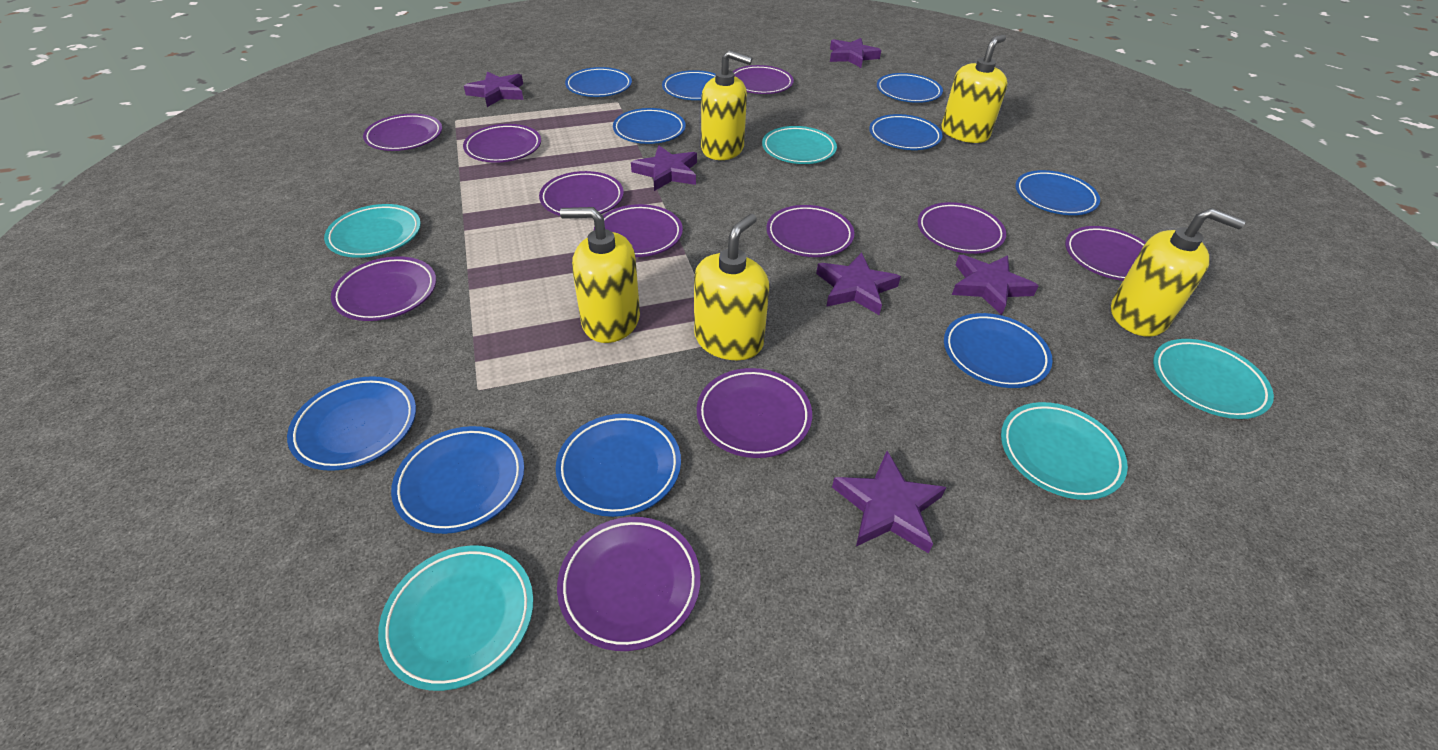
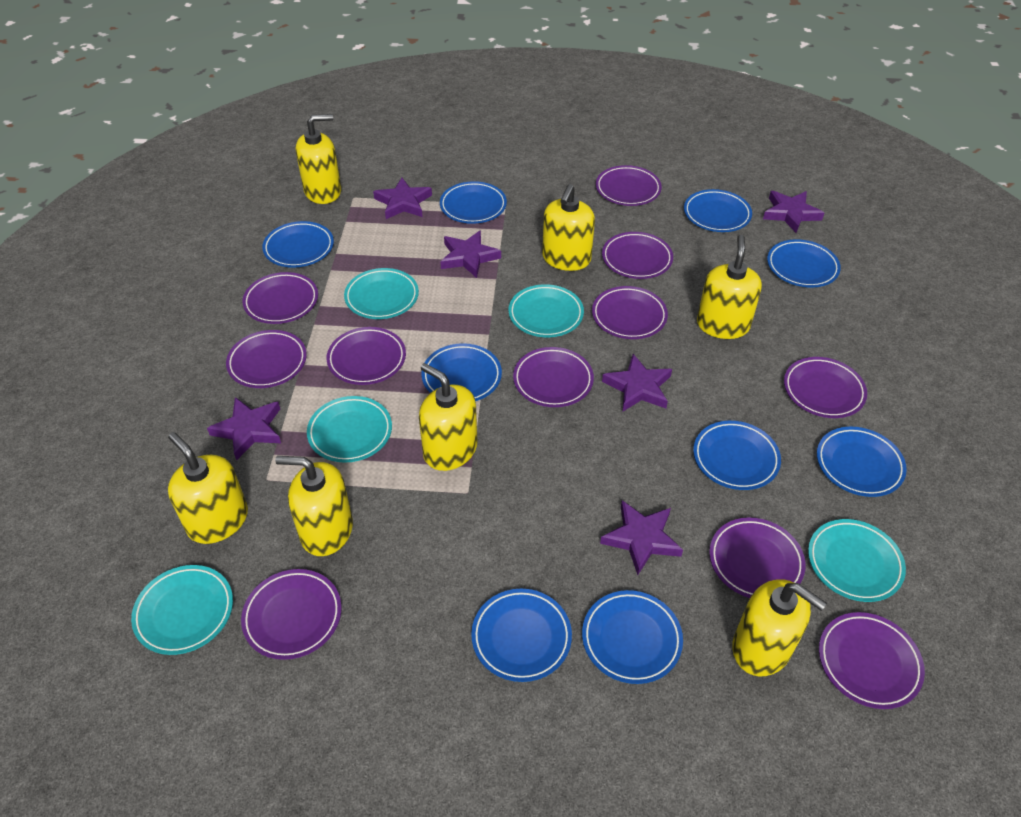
blue plate: [287,376,416,471] [391,426,524,534] [555,414,681,517] [565,67,632,97] [613,108,686,144] [662,70,715,100] [869,114,943,150] [877,73,943,103] [944,313,1053,388] [1015,170,1100,215] = 10 -> [262,221,334,268] [422,343,502,401] [440,181,507,224] [471,589,572,682] [582,590,683,684] [684,189,752,232] [693,421,781,490] [767,239,841,287] [817,427,907,497] = 9
yellow soap dispenser: [560,207,640,343] [694,214,770,360] [701,50,752,160] [942,34,1007,143] [1111,208,1246,337] = 5 -> [168,432,248,544] [275,456,353,556] [296,114,341,204] [419,363,477,471] [542,184,595,271] [697,235,762,339] [732,579,827,676] = 7

